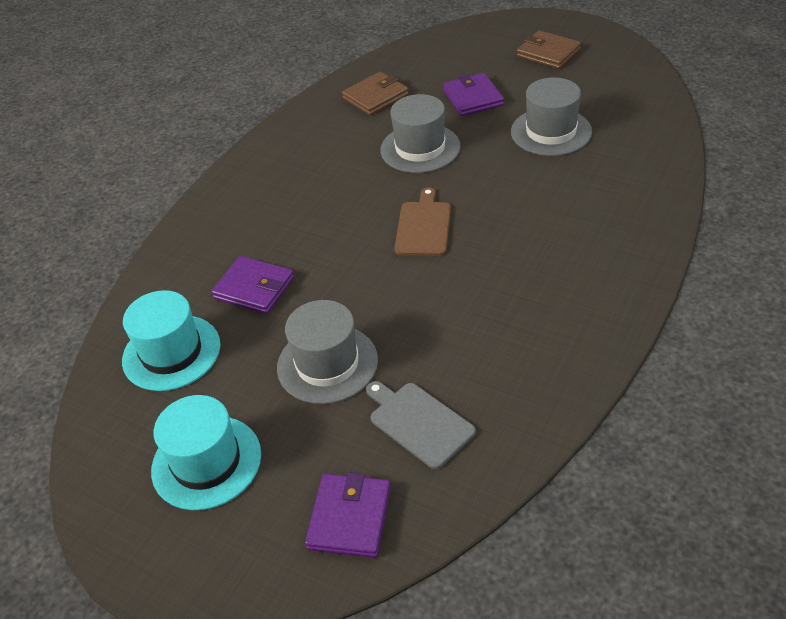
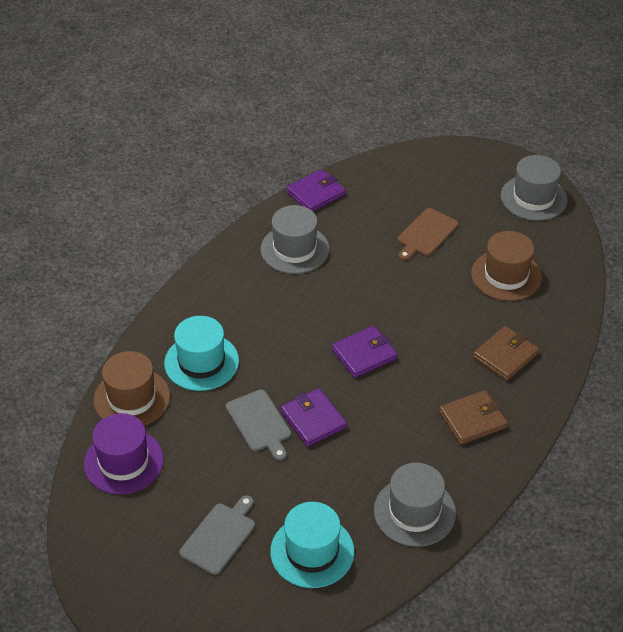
brown hat: none = 0 -> [93,351,170,426] [471,231,542,301] = 2
grey cutting board: [366,381,476,469] = 1 -> [179,495,255,575] [226,389,291,461] = 2
purple hat: none = 0 -> [84,413,164,495] = 1

